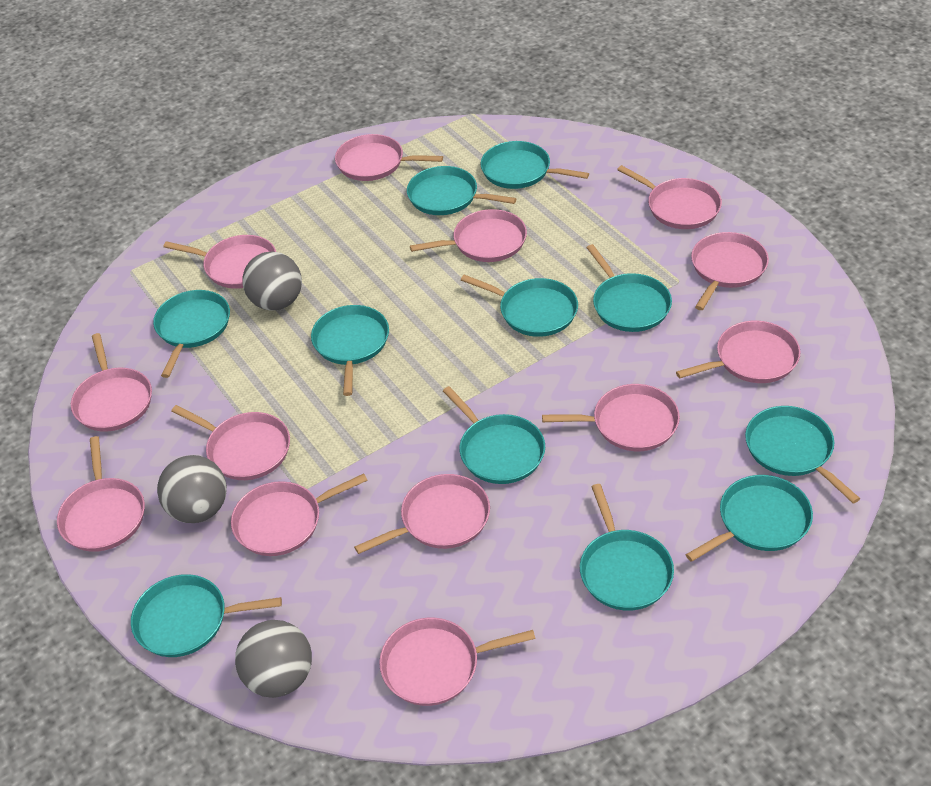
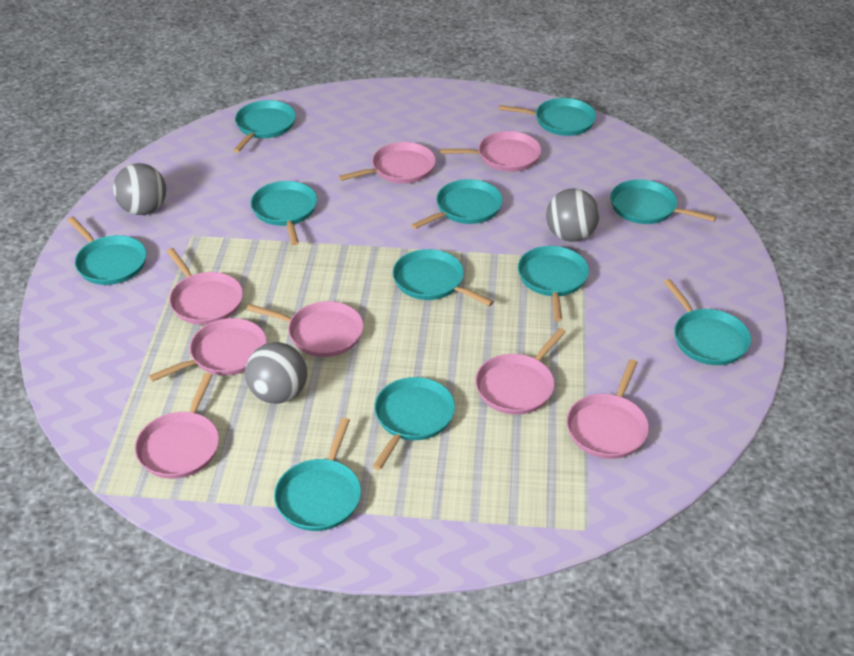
pink pan: [57,436,145,552] [71,333,152,432] [163,235,276,289] [171,405,290,480] [231,474,368,556] [335,134,443,181] [354,474,490,554] [379,618,535,706] [410,209,527,262] [542,384,680,451] [617,165,722,229] [676,321,800,383] [691,232,769,310] = 13 -> [135,373,219,479] [149,318,267,382] [166,248,243,325] [246,301,364,357] [339,142,436,183] [440,131,541,172] [475,328,566,415] [566,359,649,459] = 8

